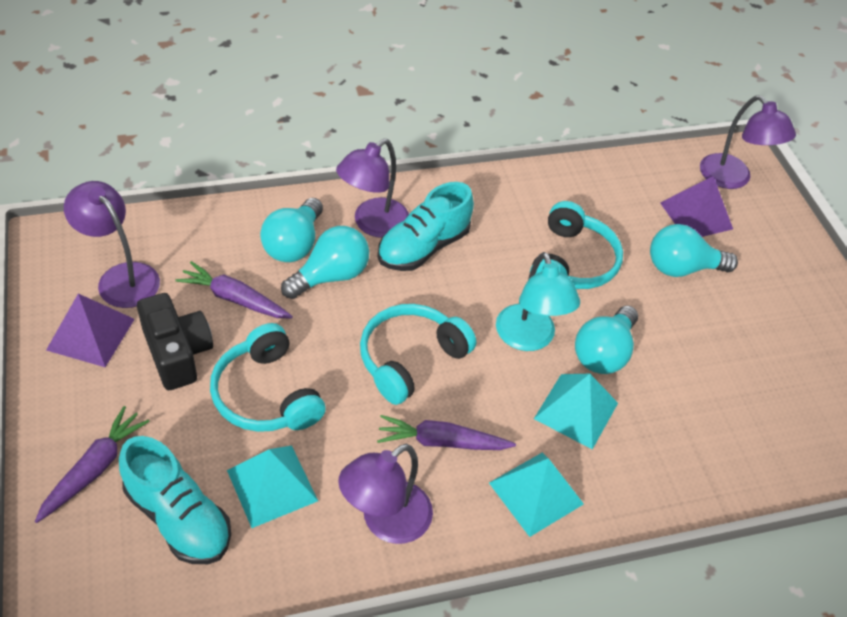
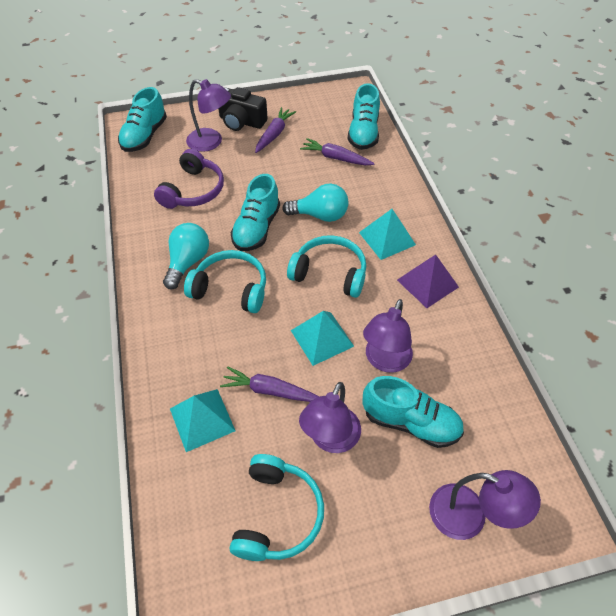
purple headphones: none = 0 -> [154,149,224,209] = 1
purple pyramid: [46,294,135,367] [660,176,733,237] = 2 -> [397,254,459,308] = 1
turquoise lamp: [496,252,580,351] = 1 -> none = 0
turquoise light bulb: [260,198,323,262] [281,226,369,299] [575,306,638,374] [650,224,738,277] = 4 -> [163,223,209,289] [282,183,348,222] = 2
turquoise shoe: [119,436,231,564] [378,182,474,271] = 2 -> [118,87,167,152] [230,174,280,251] [347,83,380,150] [363,376,464,448] = 4

